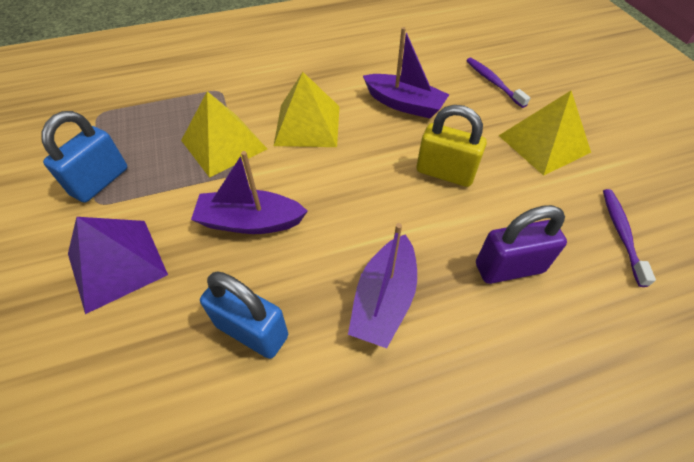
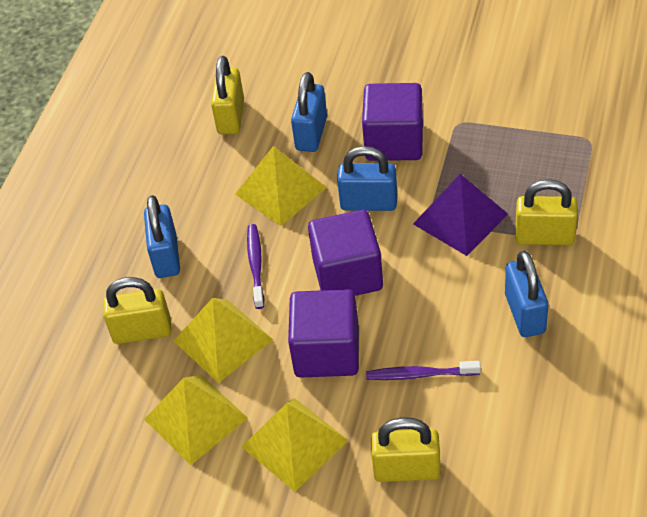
blue padlock: [42,111,127,203] [200,272,288,359] = 2 -> [144,195,180,278] [291,72,327,152] [337,146,397,211] [505,250,548,337] = 4
purple boat: [191,151,308,234] [348,223,417,348] [363,27,450,119] = 3 -> none = 0
purple cube: none = 0 -> [288,289,359,378] [308,210,383,296] [362,83,423,161] = 3
purple padlock: [476,205,567,284] = 1 -> none = 0
yellow padlock: [416,105,487,187] = 1 -> [103,277,172,344] [211,56,244,134] [371,417,440,482] [515,179,578,245] = 4
yellow pyramid: [181,91,267,178] [274,72,339,147] [499,91,591,176] = 3 -> [144,375,248,465] [174,298,273,383] [235,146,327,226] [242,398,349,492] = 4

